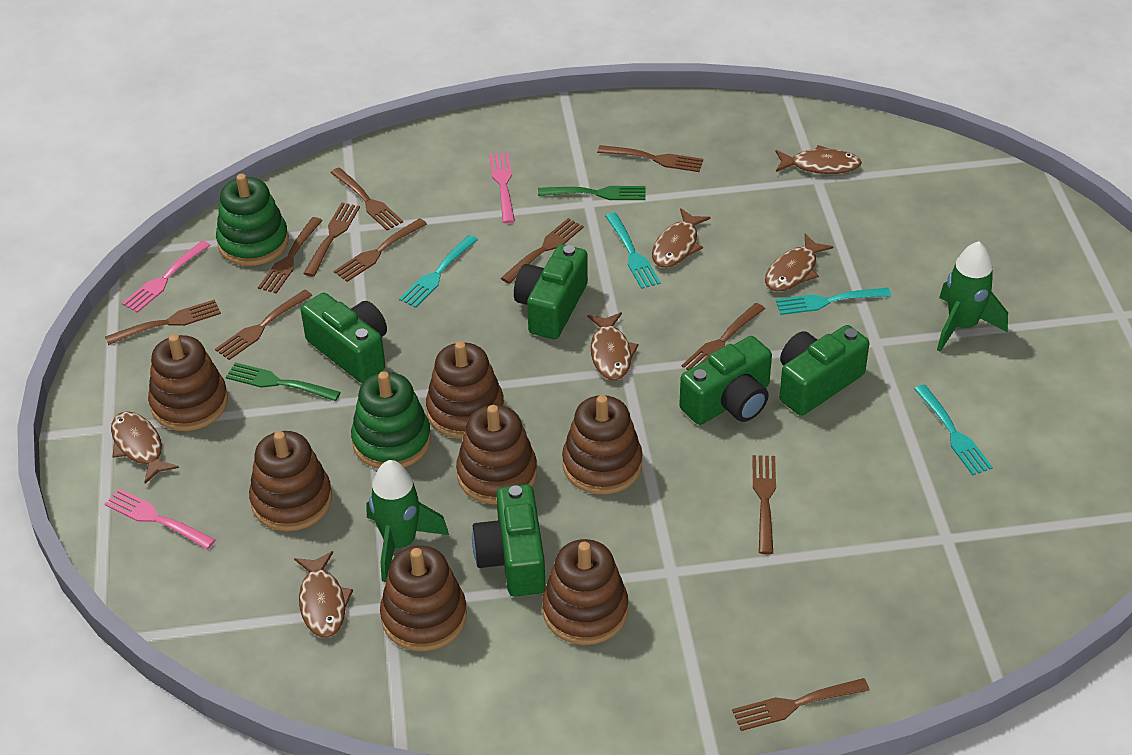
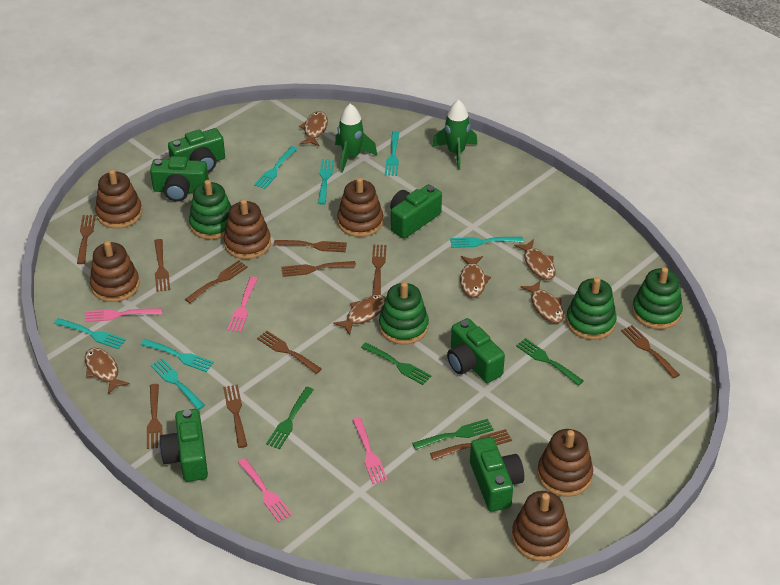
brown stacking toy: [148,334,228,431] [249,431,332,531] [380,546,467,651] [426,341,504,439] [456,405,537,504] [542,539,628,645] [562,395,643,494] = 7 -> [90,241,140,302] [95,169,142,229] [224,199,271,259] [337,177,383,237] [512,491,570,561] [537,429,593,497] = 6
green camera: [301,293,387,383] [472,484,545,597] [514,244,588,339] [679,336,772,425] [779,325,870,416] = 5 -> [150,156,209,202] [159,409,208,482] [168,128,225,173] [390,184,442,239] [447,318,505,383] [470,437,524,512] = 6
green fork: [226,362,341,401] [538,186,646,200] = 2 -> [266,387,314,449] [361,342,431,385] [412,419,494,450] [516,338,584,386] = 4
green stacking toy: [216,174,289,266] [351,371,431,469] = 2 -> [189,180,232,240] [379,282,429,345] [566,277,617,340] [632,267,683,329] = 4
pink fork: [105,489,216,549] [122,240,211,313] [489,152,515,223] = 3 -> [85,308,162,322] [227,277,258,333] [238,458,292,522] [352,417,388,484] = 4
turquoise fork: [399,235,478,308] [605,213,661,289] [776,288,891,315] [914,384,993,475] = 4 -> [54,318,126,349] [140,339,214,372] [151,358,205,410] [254,146,297,189] [318,159,334,204] [385,131,399,176] [450,237,523,248] = 7

